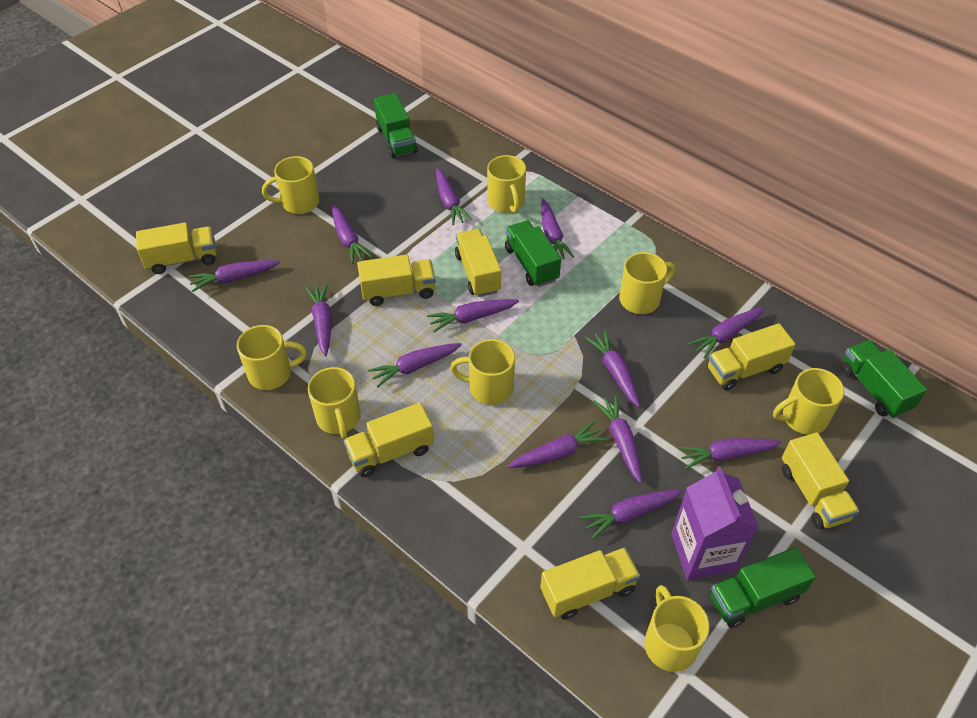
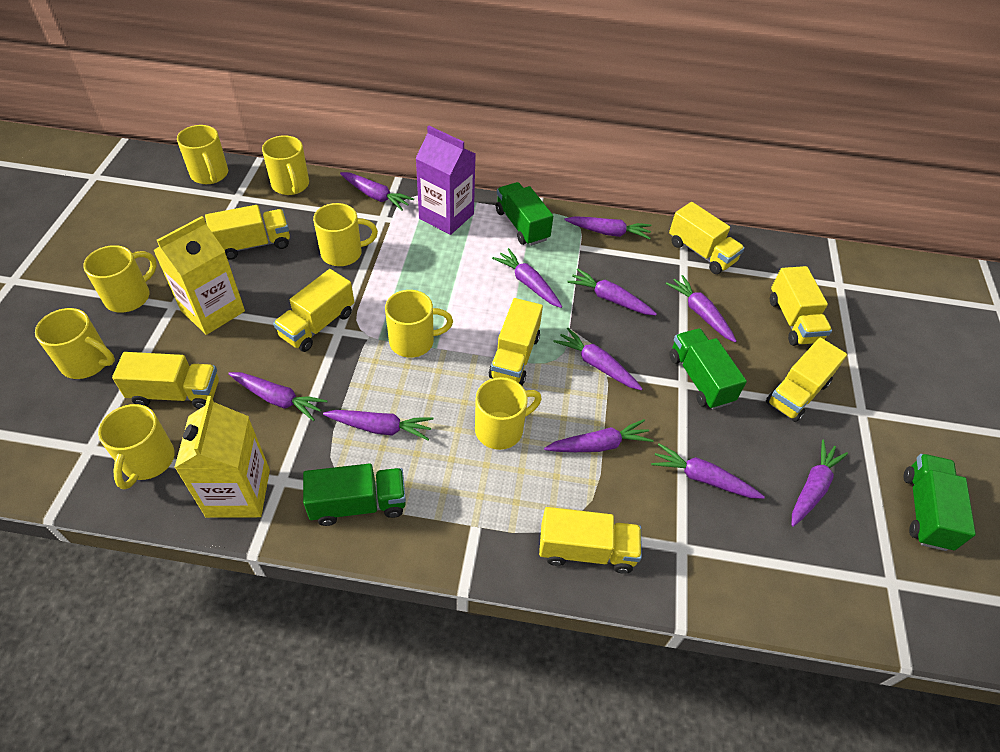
purple carrot: [188,260,280,292] [305,283,332,356] [332,204,372,264] [368,343,462,388] [427,299,519,332] [436,168,472,225] [508,420,607,468] [541,199,574,259] [580,489,683,540] [585,330,640,407] [593,395,642,483] [678,438,782,469] [688,307,764,359] = 13 -> [228,372,328,421] [323,410,434,440] [340,172,414,211] [492,248,562,308] [544,419,654,452] [553,328,643,390] [565,216,651,239] [567,268,657,315] [651,443,765,499] [665,275,737,342] [792,440,848,527] = 11
yellow carton: none = 0 -> [153,216,245,335] [174,396,270,518] = 2
yellow truck: [136,222,217,274] [344,403,434,477] [357,255,436,306] [455,229,501,297] [540,547,640,620] [707,323,795,391] [782,433,859,529] = 7 -> [112,352,219,409] [205,205,290,260] [273,269,354,352] [489,298,543,386] [539,507,642,574] [669,202,745,274] [766,337,847,422] [770,266,832,346] = 8

